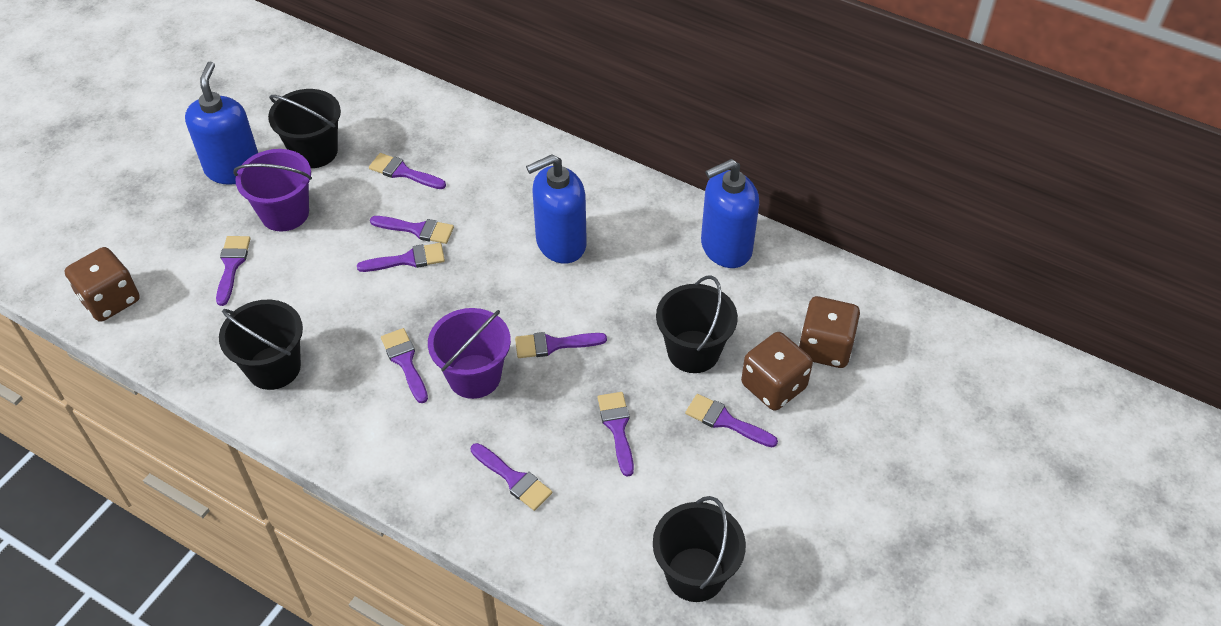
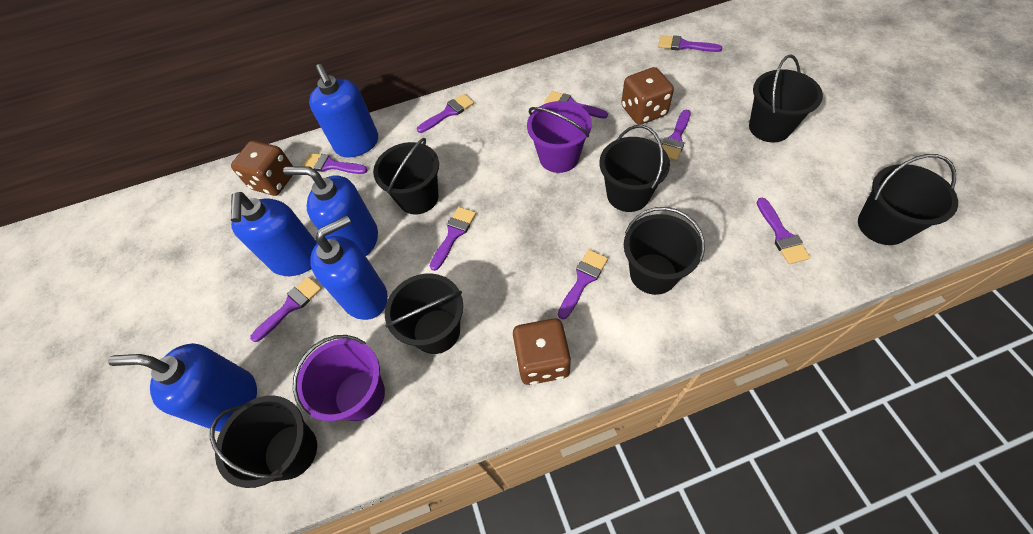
black bucket: [219,300,303,390] [268,89,341,168] [653,496,746,602] [656,276,738,373] = 4 -> [210,395,317,488] [373,138,439,215] [385,274,463,354] [600,125,670,212] [624,207,705,295] [749,54,823,142] [858,154,958,245] = 7
blue soap dispenser: [185,61,258,185] [526,154,587,264] [701,159,759,268] = 3 -> [108,343,257,432] [231,192,317,276] [283,166,378,256] [309,64,378,158] [310,215,388,320] = 5

